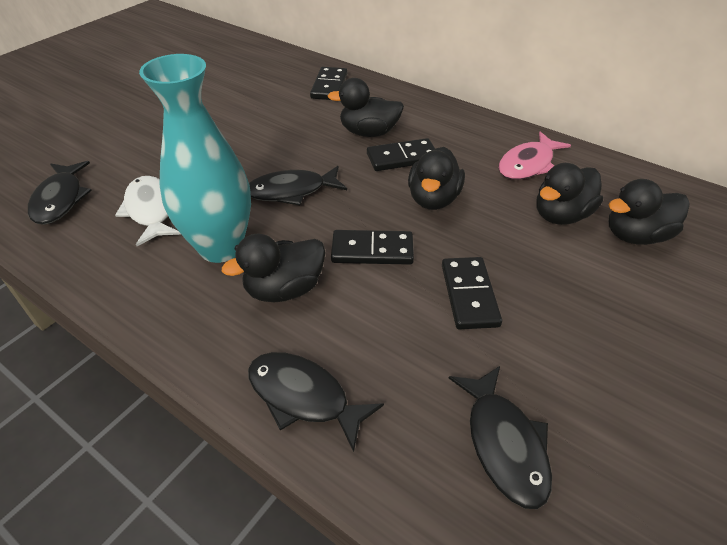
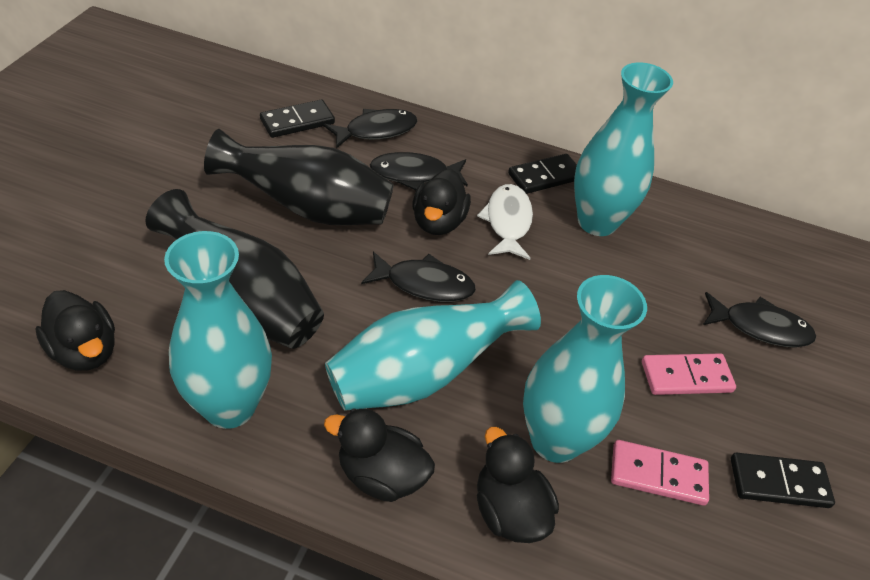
black domino: [310,67,347,100] [331,230,414,265] [367,138,435,171] [442,257,502,330] = 4 -> [260,100,335,138] [508,154,577,194] [731,452,835,508] = 3
black duck: [222,234,326,302] [328,78,404,137] [408,147,465,210] [536,163,603,225] [608,179,689,245] = 5 -> [35,290,115,371] [324,409,435,502] [413,169,471,235] [477,427,559,543] = 4
black vase: none = 0 -> [145,189,324,349] [204,129,394,225] = 2
pink domino: none = 0 -> [611,440,709,506] [642,353,736,395] = 2
pink fish: [498,132,571,180] = 1 -> none = 0
turquoise vase: [139,54,251,263] = 1 -> [164,231,272,429] [325,280,541,411] [523,275,647,463] [574,62,673,236] = 4

